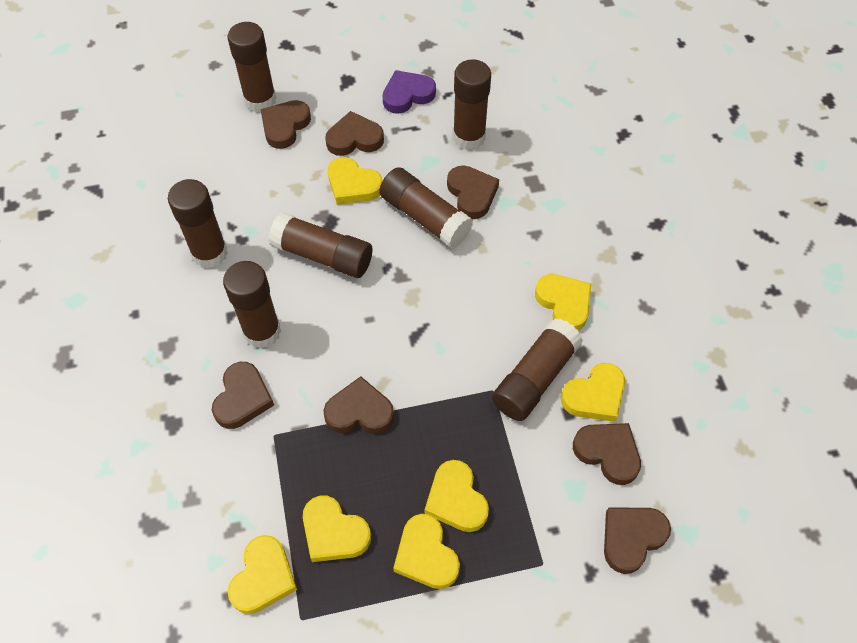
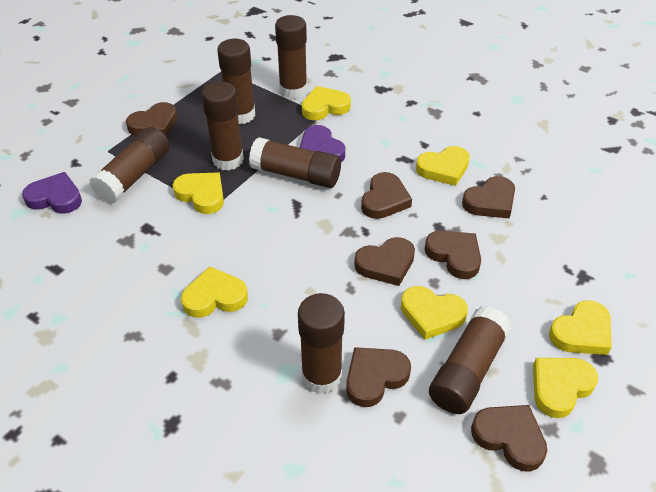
purple heart: [382,70,436,114] = 1 -> [22,172,82,214] [300,125,345,162] = 2

